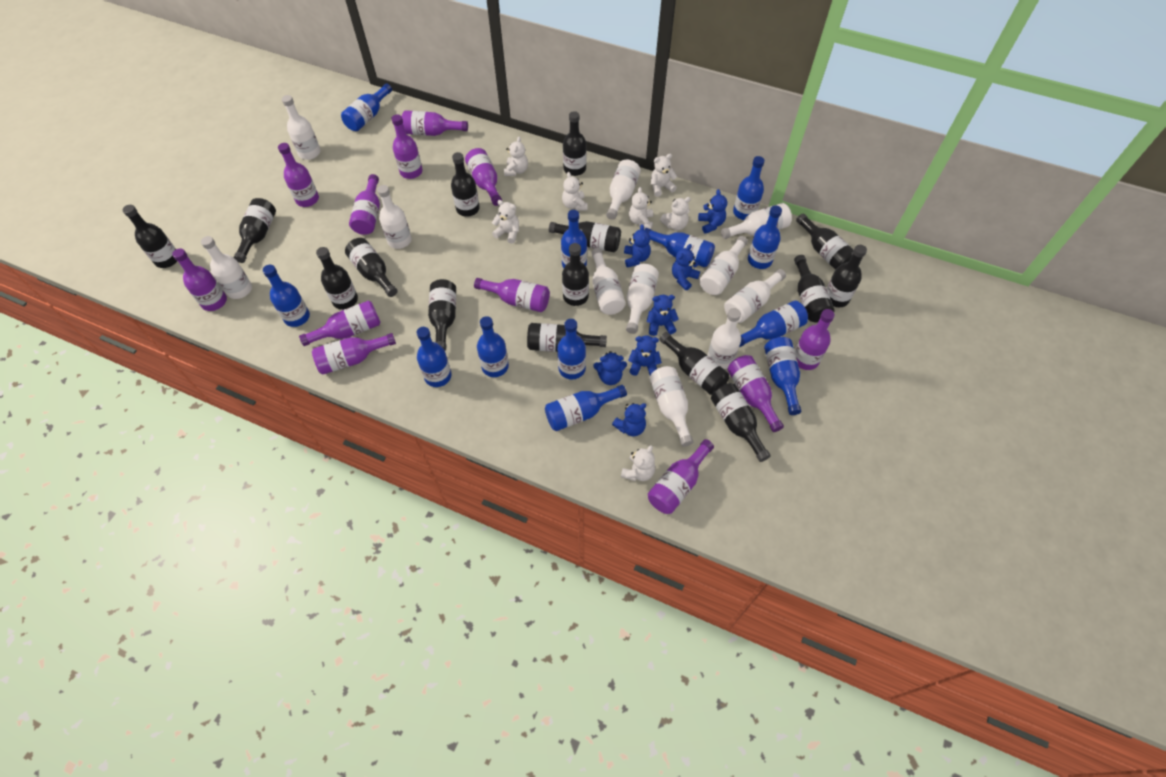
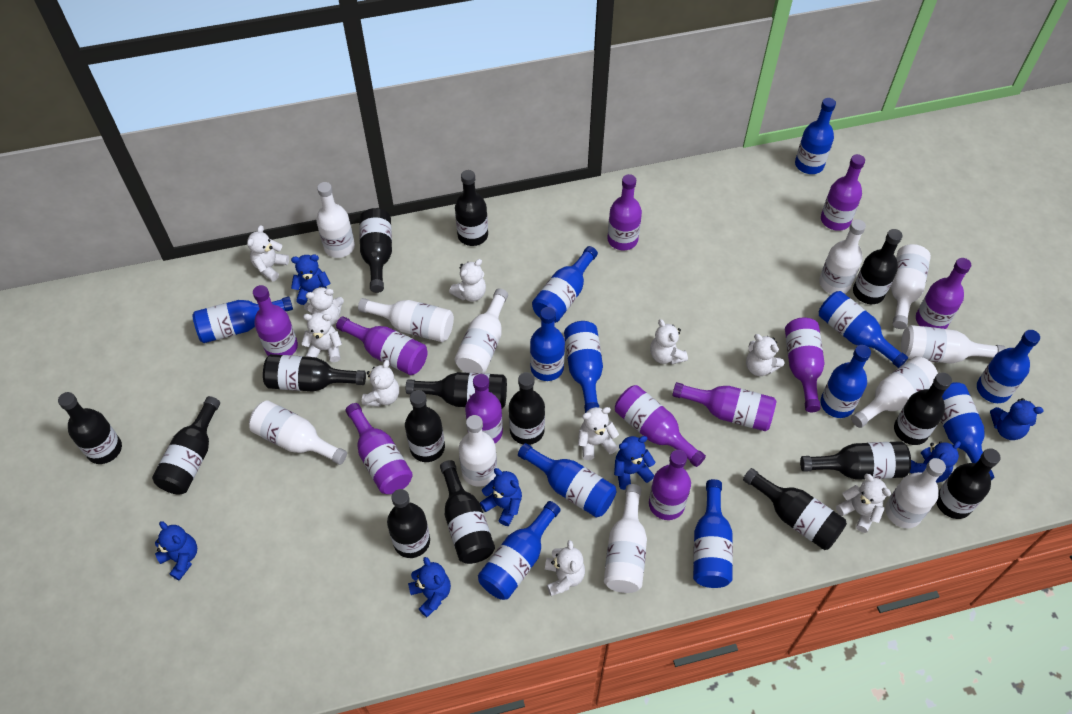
purple bottle: [172,248,227,311] [278,143,319,207] [299,301,381,346] [312,333,396,374] [349,174,380,235] [391,114,423,179] [402,110,468,136] [465,148,502,206] [474,278,550,312] [648,439,714,514] [728,355,784,432] [795,309,835,370] = 12 -> [253,285,298,356] [336,316,428,375] [346,403,413,494] [465,374,503,443] [608,174,642,250] [615,385,706,467] [649,450,691,520] [672,382,776,431] [785,317,824,412] [821,154,865,231] [916,258,971,329] = 11
white teddy bear: [492,200,519,244] [504,137,528,176] [562,172,588,211] [621,445,655,481] [629,187,653,229] [651,154,677,197] [660,197,691,231] = 7 -> [247,225,289,281] [301,312,342,362] [304,286,344,326] [362,360,399,407] [449,259,486,302] [545,540,585,596] [578,407,619,460] [650,319,688,365] [746,334,784,376] [836,474,891,533] = 10

